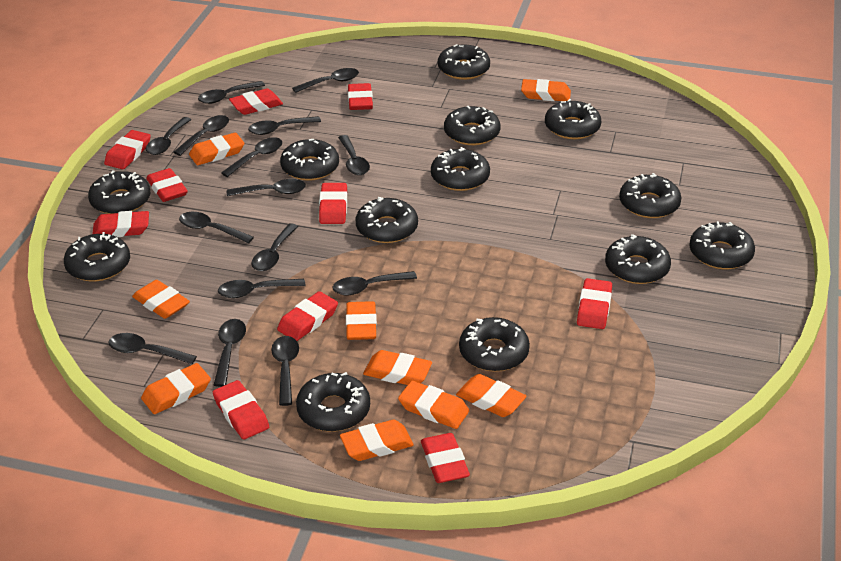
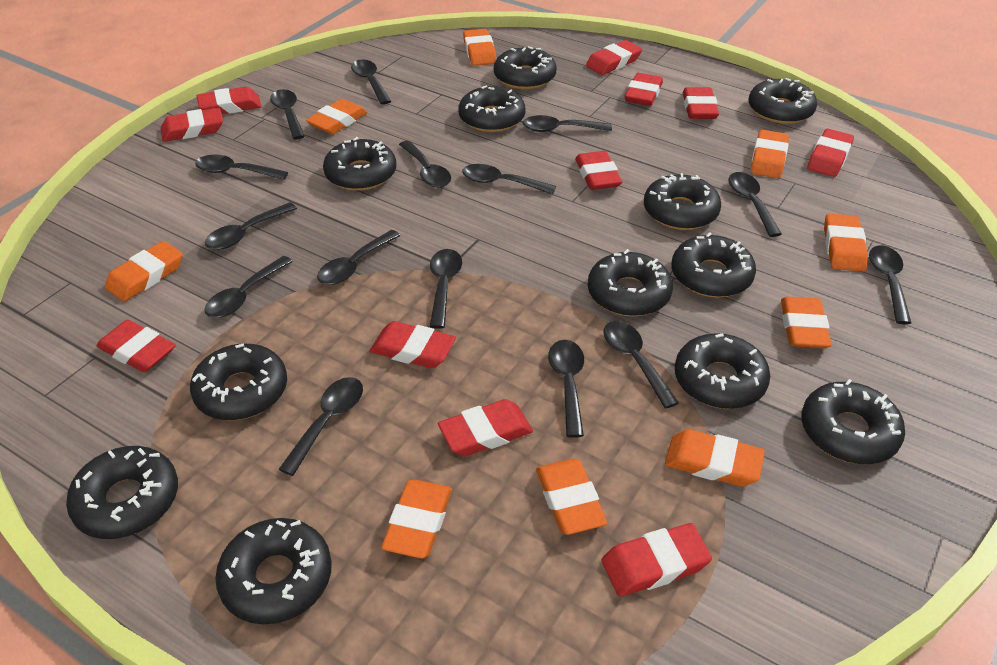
black donut: [64,232,130,281] [88,170,150,214] [280,139,339,181] [296,372,370,432] [356,197,418,243] [431,147,490,191] [438,44,490,80] [444,106,501,145] [459,317,530,372] [545,99,601,139] [605,234,671,284] [619,173,681,218] [689,221,755,269] = 13 -> [66,446,178,539] [190,343,287,420] [215,518,332,624] [323,137,396,191] [459,85,526,132] [494,46,557,89] [588,249,673,316] [644,173,721,230] [672,232,756,298] [675,333,770,409] [749,78,817,124] [802,379,905,464] = 12
red eraser: [92,211,149,237] [104,130,151,169] [146,168,188,202] [213,380,269,440] [229,89,283,115] [277,291,338,341] [319,183,347,224] [348,83,373,110] [421,433,470,483] [577,278,612,329] = 10 -> [96,320,176,372] [161,107,223,142] [196,87,262,114] [370,321,456,368] [438,399,533,456] [575,151,622,190] [586,40,642,75] [602,523,712,596] [624,73,663,106] [683,87,719,119] [807,129,854,177] = 11

